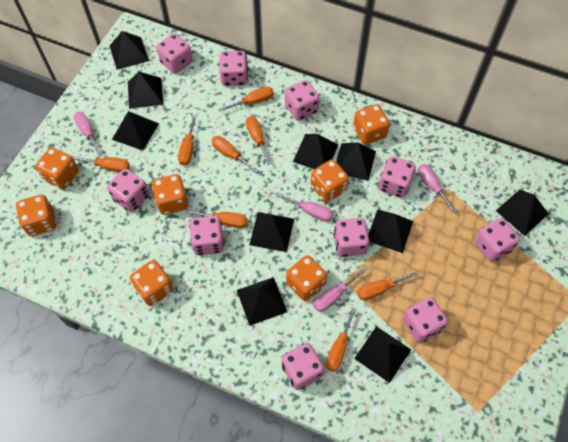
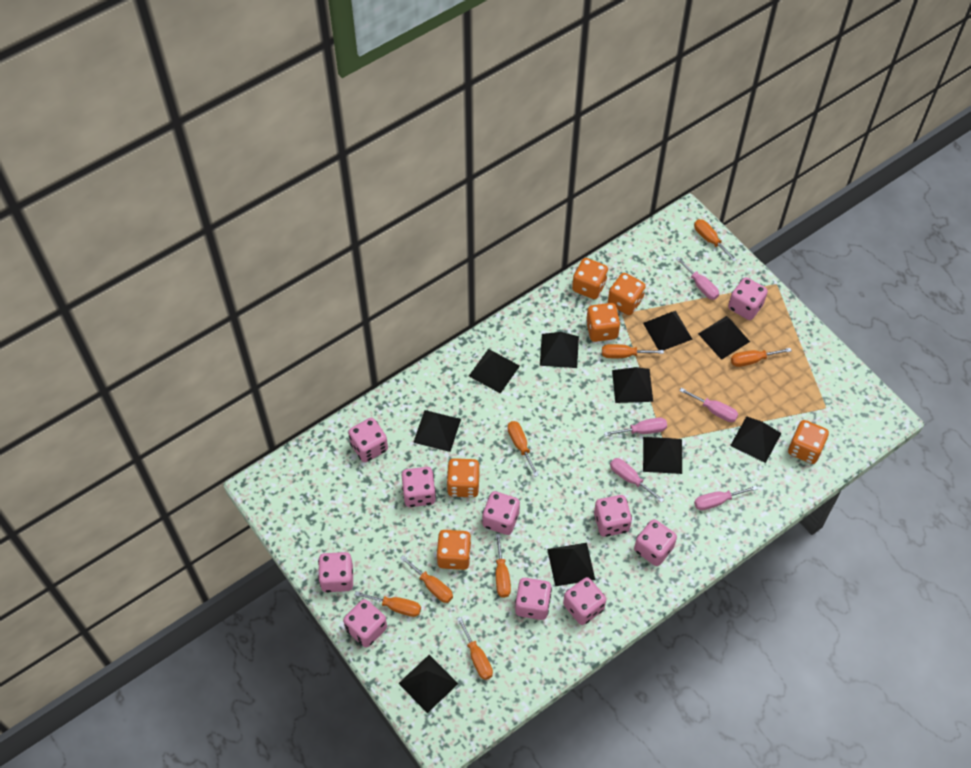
orange dice: [16,195,57,236] [35,147,79,189] [130,260,173,306] [152,174,188,215] [286,255,327,301] [310,159,349,203] [353,104,390,145] = 7 -> [436,530,471,570] [446,458,480,497] [572,258,608,299] [586,303,620,342] [608,273,646,315] [788,420,829,464] = 6
pink screwdriver: [73,112,102,157] [275,192,333,222] [314,268,367,312] [418,164,457,214] = 4 -> [604,417,667,436] [610,458,664,503] [676,256,719,300] [679,388,738,422] [694,486,757,510] = 5

